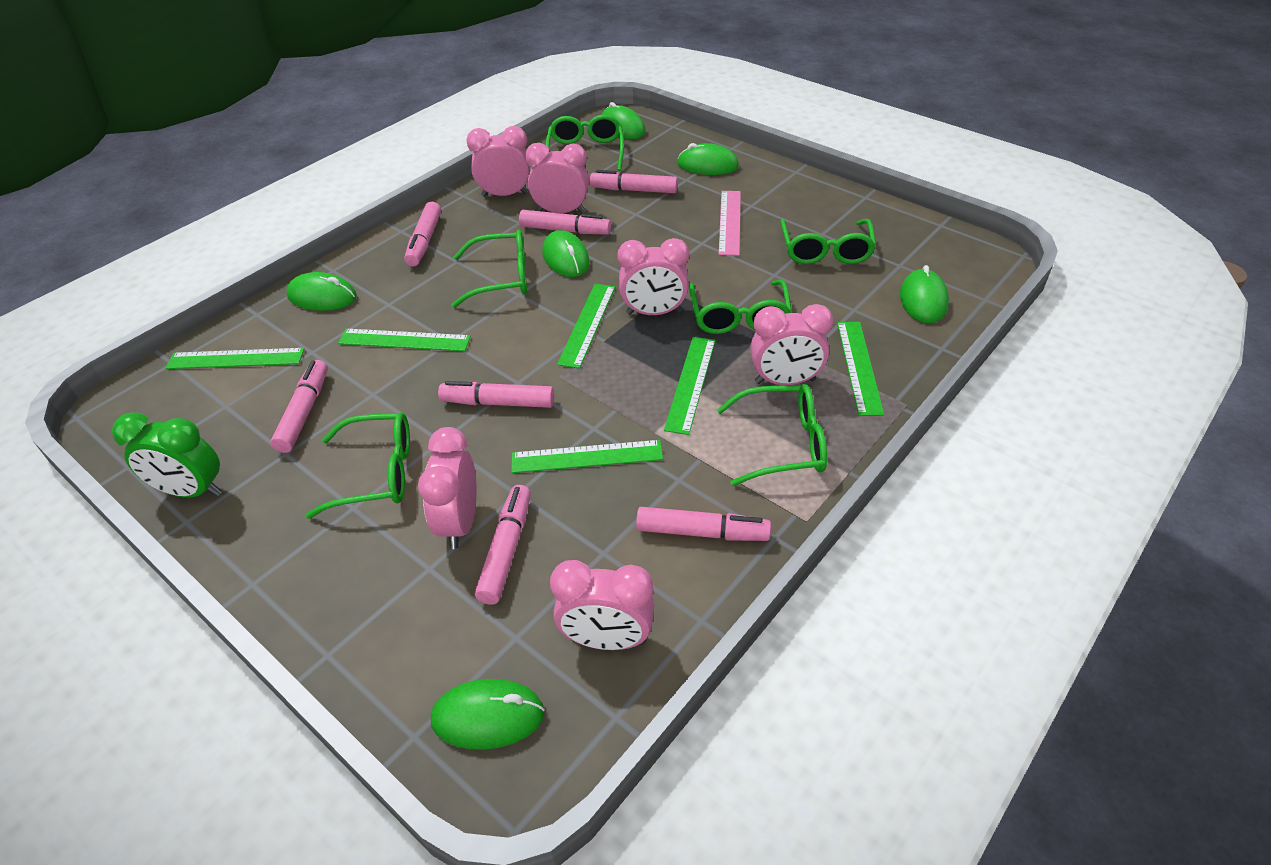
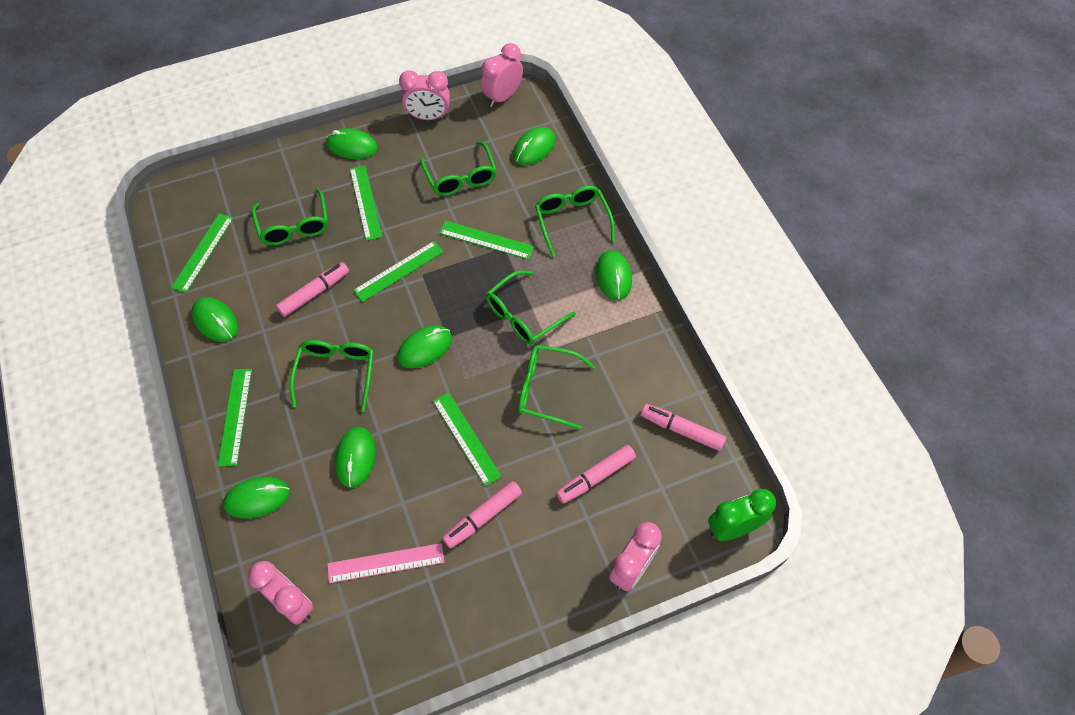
green mouse: [286,272,357,311] [431,679,545,750] [542,230,590,277] [601,102,646,139] [677,143,739,175] [900,265,949,323] = 6 -> [191,297,238,342] [223,477,290,518] [326,128,378,159] [335,427,376,488] [397,326,452,368] [513,127,555,165] [596,250,632,300] = 7
pink clock: [418,427,477,549] [467,126,530,197] [525,143,589,214] [550,560,655,650] [617,238,689,315] [751,304,833,385] = 6 -> [248,561,314,625] [399,70,450,120] [481,43,523,107] [609,522,662,591] = 4
pink marker: [270,360,328,453] [404,202,441,266] [438,381,554,408] [475,485,531,605] [519,210,611,234] [590,170,678,193] [636,507,771,541] = 7 -> [276,262,349,317] [442,481,522,549] [556,445,636,504] [641,404,726,451] = 4

